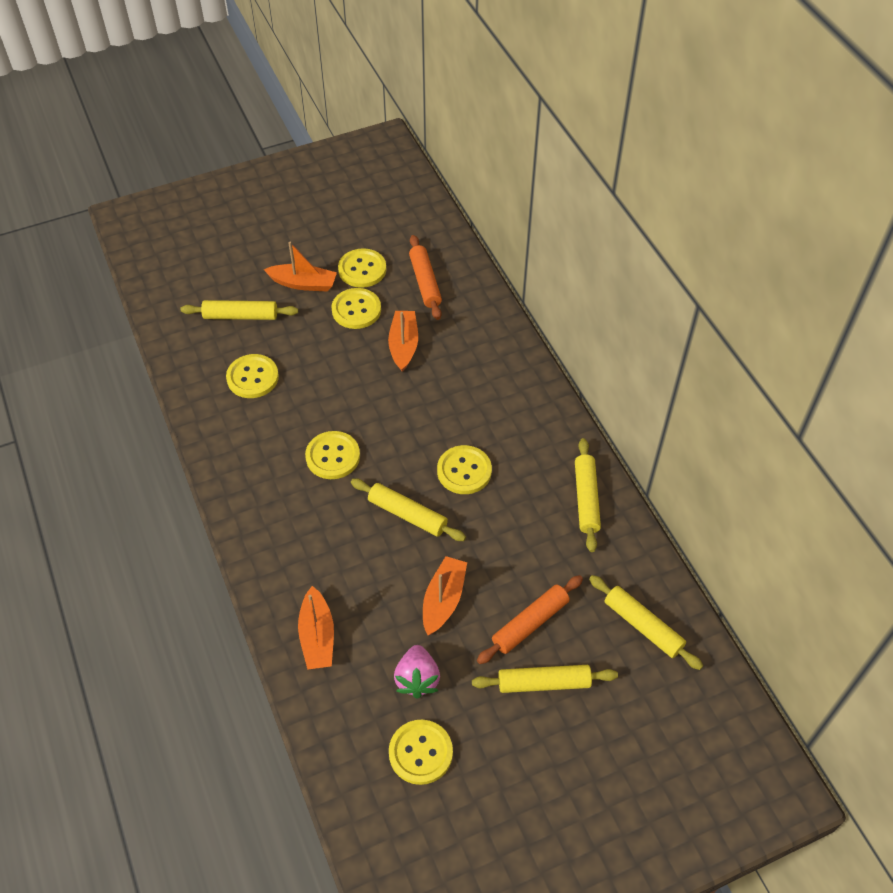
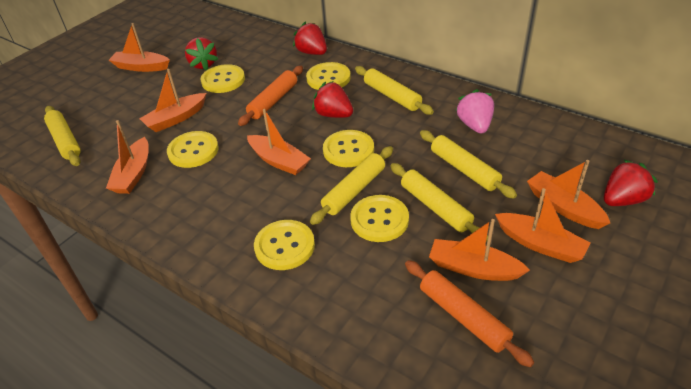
orange boat: [263,242,337,291] [298,586,334,670] [388,311,418,372] [423,556,467,635] = 4 -> [106,120,149,194] [109,23,170,72] [139,69,206,132] [247,109,311,175] [429,219,530,281] [495,188,590,263] [527,160,610,229] = 7
red strawberry: none = 0 -> [185,37,218,70] [293,22,327,55] [312,81,353,118] [604,160,658,206] = 4

